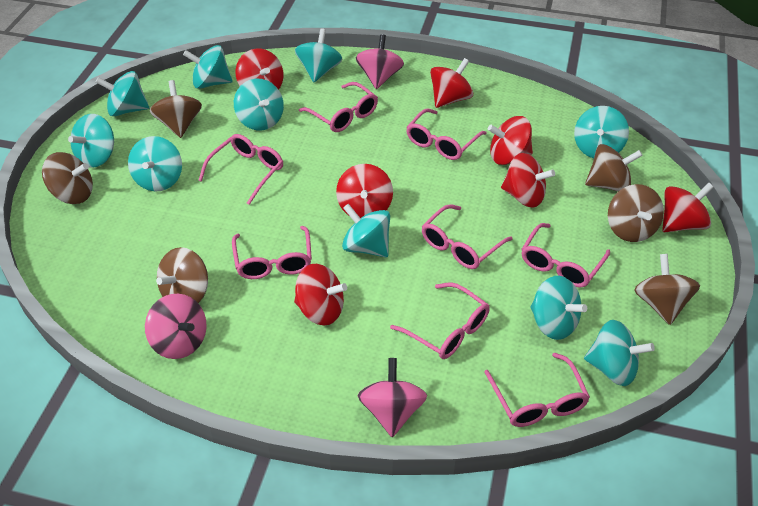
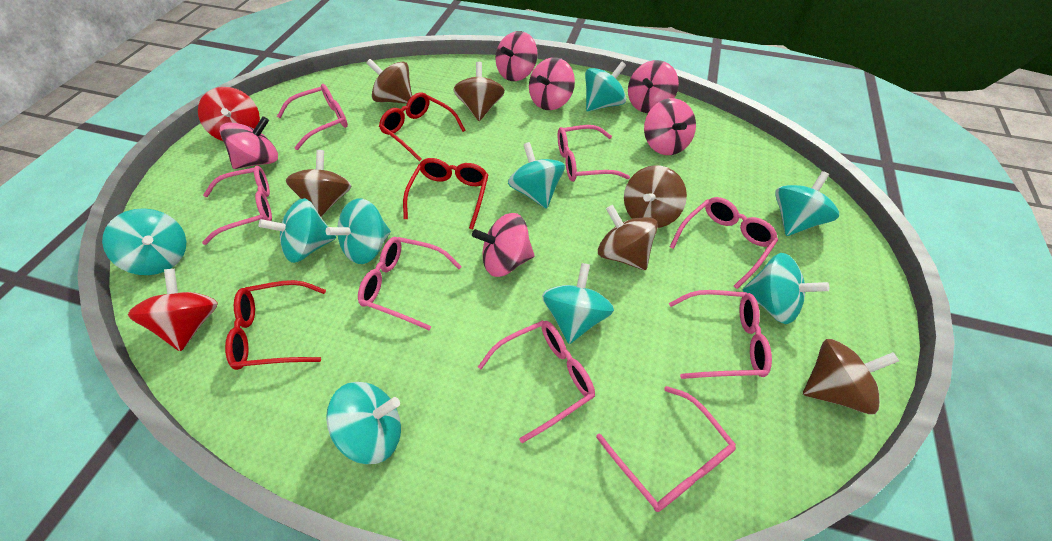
pink spinning top: [145,294,207,359] [356,34,404,89] [358,358,427,437] = 3 -> [220,116,278,169] [472,213,535,277] [495,31,538,81] [529,57,575,110] [628,60,679,113] [644,98,696,155] = 6
red glasses: none = 0 -> [225,280,326,370] [379,92,465,162] [403,158,488,229] = 3
red spinning top: [235,48,284,90] [294,264,347,325] [336,164,393,218] [430,58,473,108] [488,116,533,165] [501,153,555,208] [662,183,714,232] = 7 -> [128,269,218,351] [198,87,260,141] = 2
turquoise spinning top: [68,114,114,168] [96,71,149,116] [128,136,182,191] [183,45,233,89] [234,79,284,130] [295,28,342,82] [342,204,390,257] [530,276,587,340] [574,106,629,158] [584,320,655,386] = 10 -> [102,208,186,275] [259,198,336,263] [326,198,391,264] [326,382,401,464] [508,142,565,209] [542,263,614,344] [585,62,626,112] [743,253,829,324] [775,171,839,236] = 9

